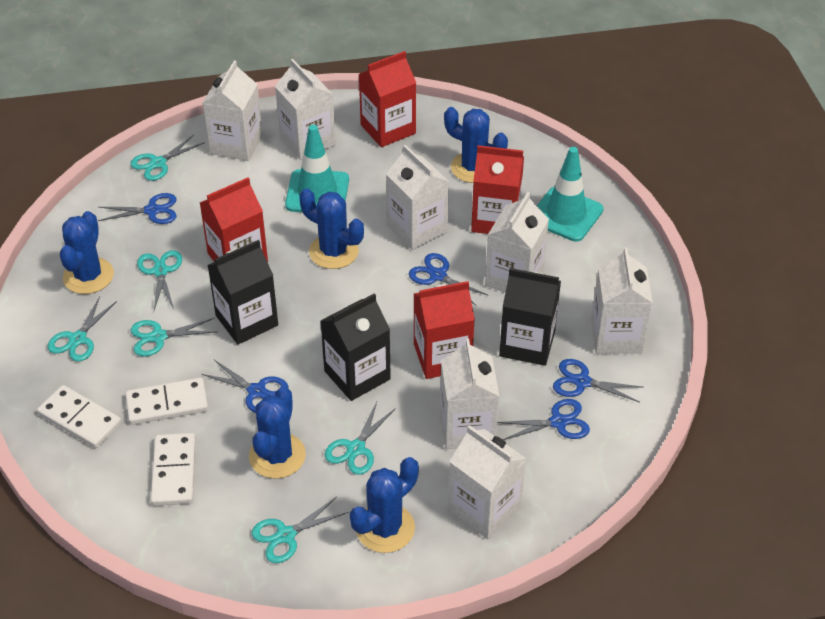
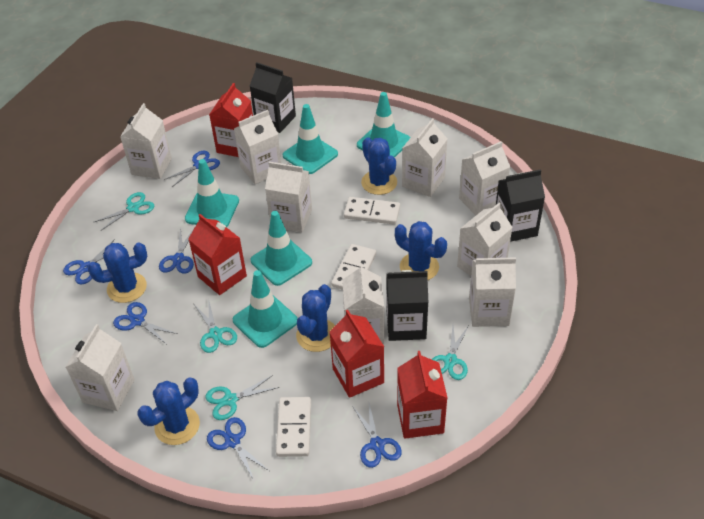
blue scissors: [98,193,177,224] [202,360,289,413] [409,253,489,306] [497,399,590,440] [553,359,642,403] = 5 -> [63,239,124,284] [113,302,177,344] [159,228,194,274] [164,151,220,187] [207,417,269,480] [353,403,402,468] = 6
turquoise scissors: [48,296,117,361] [130,135,205,181] [131,318,216,356] [137,250,182,310] [252,497,348,563] [324,402,396,475] = 6 -> [94,192,154,231] [195,298,237,353] [205,375,279,420] [432,325,469,380] = 4
turquoise traffic cone: [285,125,349,212] [537,147,604,242] = 2 -> [185,159,239,227] [233,270,298,348] [251,211,312,286] [283,104,338,174] [357,92,411,158] = 5
white carton: [203,60,263,161] [275,59,336,160] [386,145,449,250] [440,338,499,449] [448,425,526,539] [485,192,549,292] [591,248,653,354] = 7 -> [66,324,135,411] [120,103,172,179] [234,110,281,184] [265,162,312,233] [342,263,385,344] [402,118,447,197] [457,203,513,276] [459,141,510,215] [469,257,516,327] = 9

